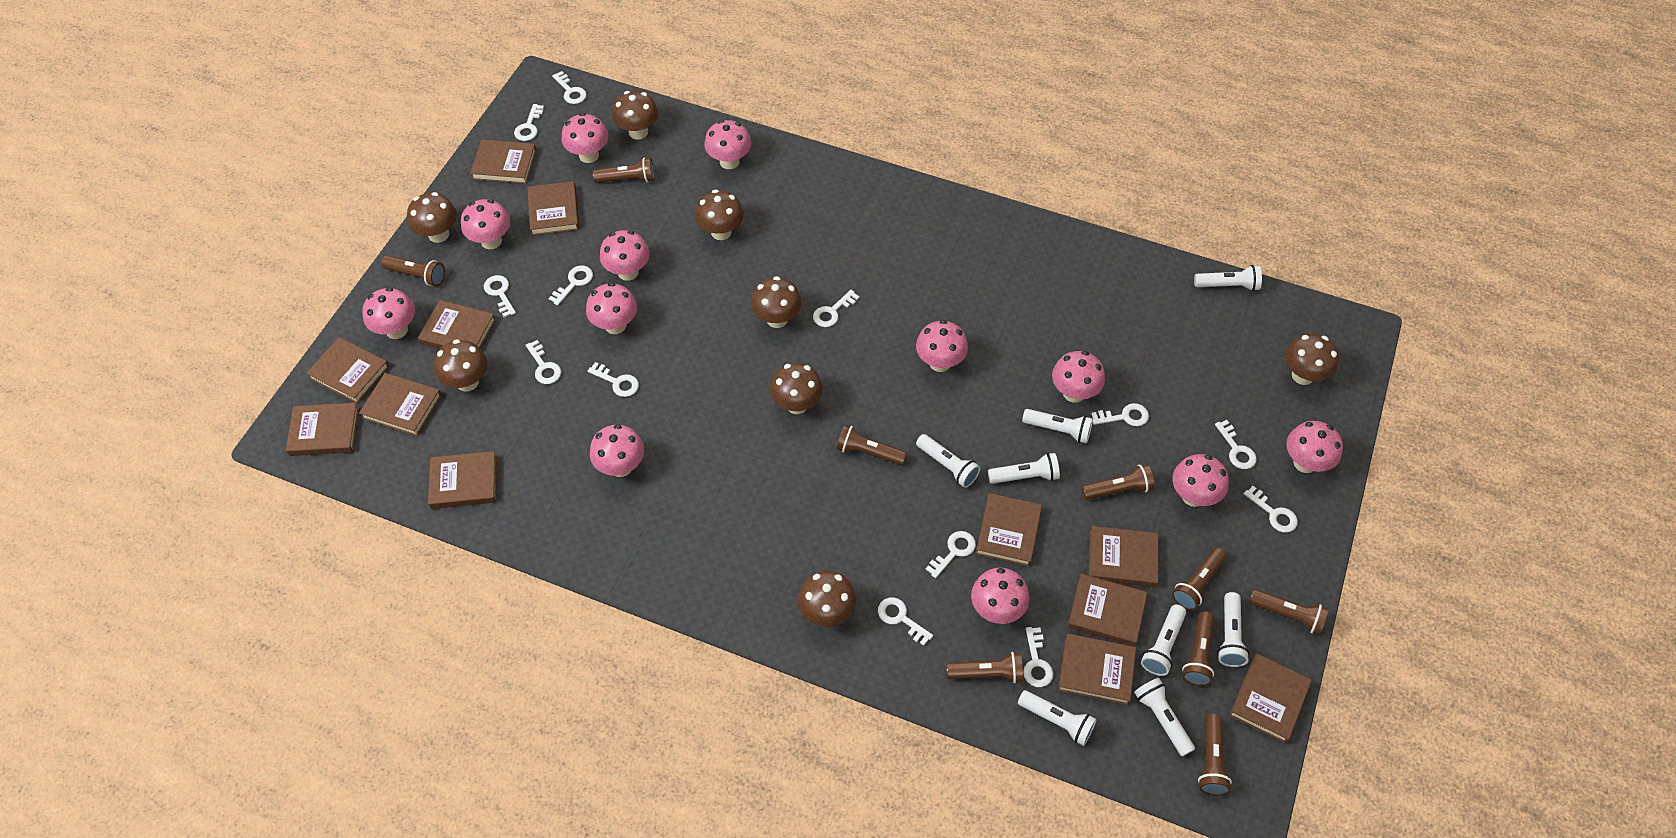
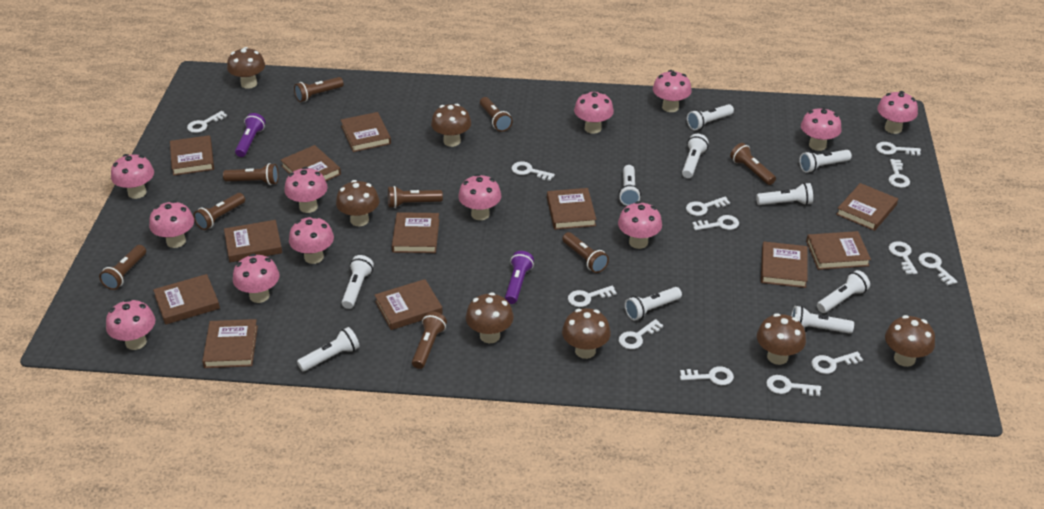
brown mushroom: [407,192,457,243] [434,339,487,392] [612,91,658,140] [695,189,744,240] [751,276,802,328] [770,363,823,414] [798,570,856,627] [1285,334,1339,385] = 8 -> [227,47,265,89] [336,180,379,226] [431,104,471,147] [466,292,514,343] [562,308,611,359] [757,313,806,365] [885,315,935,367] = 7
purple flashlight: none = 0 -> [235,113,266,157] [505,251,534,304] = 2
white flashlight: [916,434,981,488] [988,453,1060,484] [1018,690,1097,746] [1022,409,1093,444] [1134,678,1195,757] [1141,604,1186,676] [1194,265,1262,291] [1217,592,1250,667] = 8 -> [297,327,360,372] [342,255,374,309] [619,165,641,206] [625,287,682,321] [682,134,709,178] [687,104,734,130] [756,183,813,205] [791,306,854,334] [799,150,852,173] [817,270,870,313] = 10

